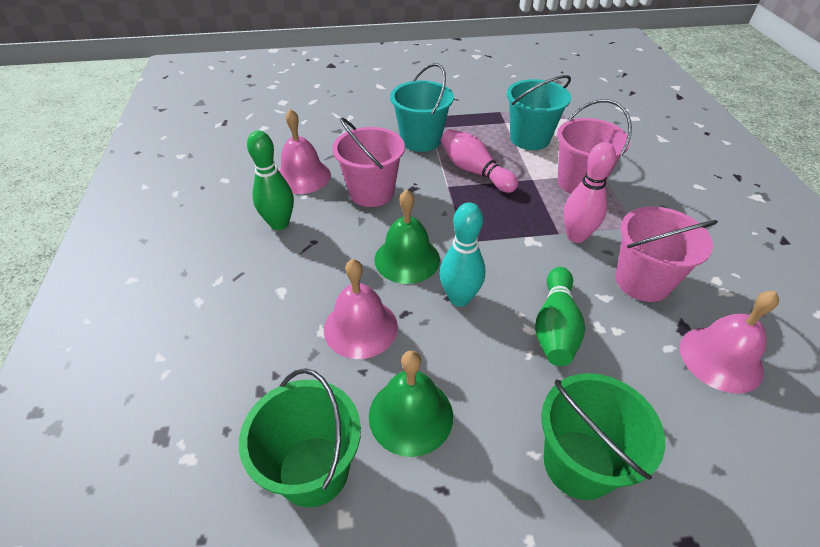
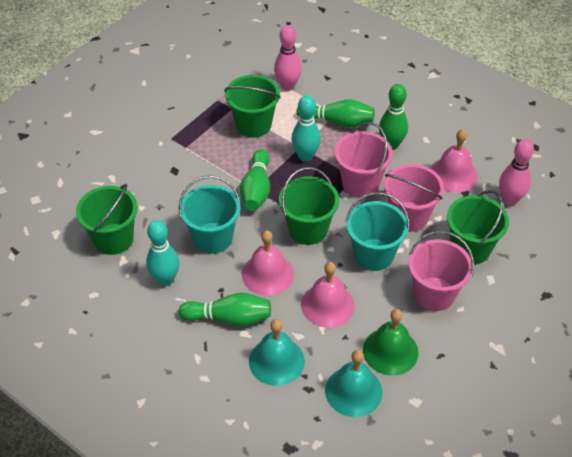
green bell: [369,351,453,457] [375,190,440,284] = 2 -> [363,309,418,376] = 1
green bowling pin: [247,130,294,230] [535,267,585,366] = 2 -> [179,293,271,326] [240,149,270,211] [296,99,374,128] [379,84,408,150] = 4
green bucket: [239,368,361,507] [541,373,665,500] = 2 -> [76,184,138,255] [224,75,281,138] [279,167,339,245] [447,190,509,265] = 4
turquoise bell: none = 0 -> [249,319,305,386] [325,350,382,417] = 2
turquoise bowling pin: [440,203,485,306] = 1 -> [146,220,179,286] [291,95,321,161] = 2

